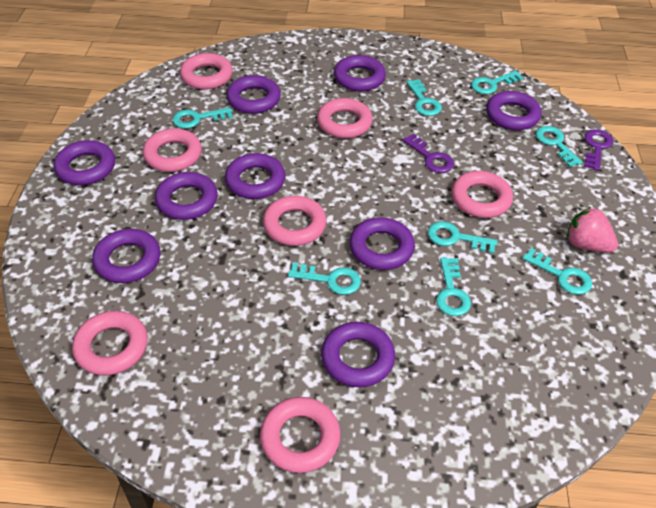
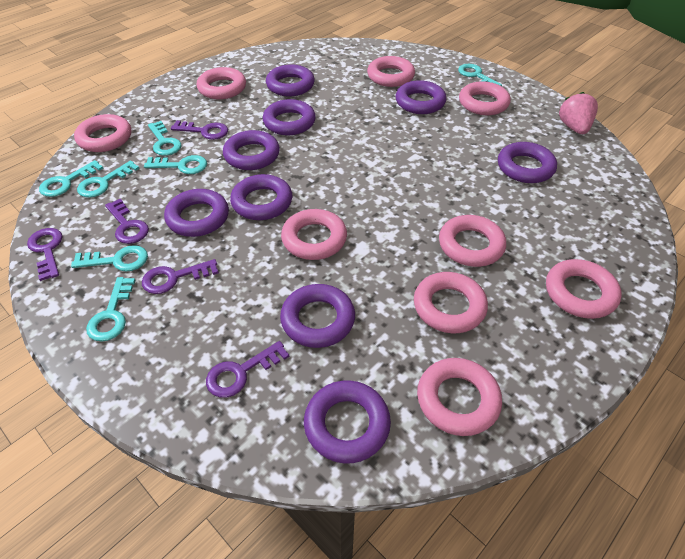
pink ring: [72,311,148,376] [143,128,202,172] [180,53,233,90] [260,397,341,473] [263,196,327,246] [317,98,373,138] [451,171,513,218] = 7 -> [74,114,131,152] [197,67,246,99] [281,209,347,260] [367,56,415,87] [414,272,488,333] [417,358,502,436] [439,215,506,267] [459,81,511,115] [546,259,622,319] = 9
purple key: [402,133,454,173] [584,129,613,171] = 2 -> [27,228,62,281] [105,199,149,244] [142,259,219,294] [171,120,228,140] [206,341,290,398] = 5
turquoise key: [173,107,233,128] [288,262,361,295] [406,79,442,116] [428,221,497,254] [436,257,471,316] [471,71,523,94] [522,248,592,295] [536,126,583,167] = 8 -> [39,160,103,197] [71,245,148,272] [77,161,139,198] [86,277,136,342] [144,155,207,174] [148,121,181,156] [458,64,502,86] = 7

